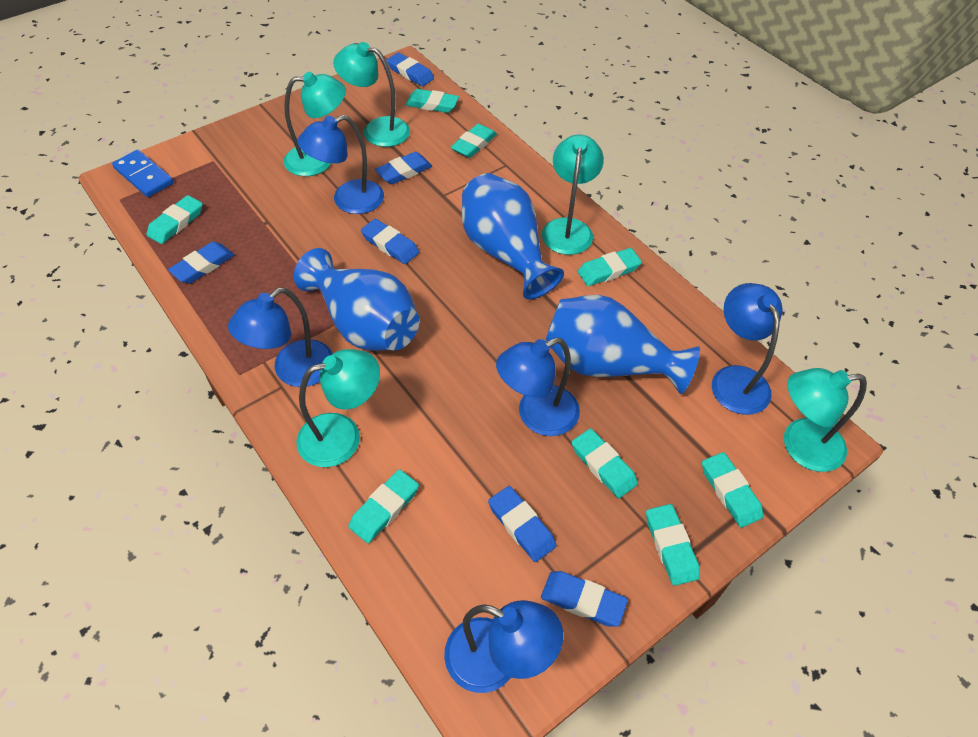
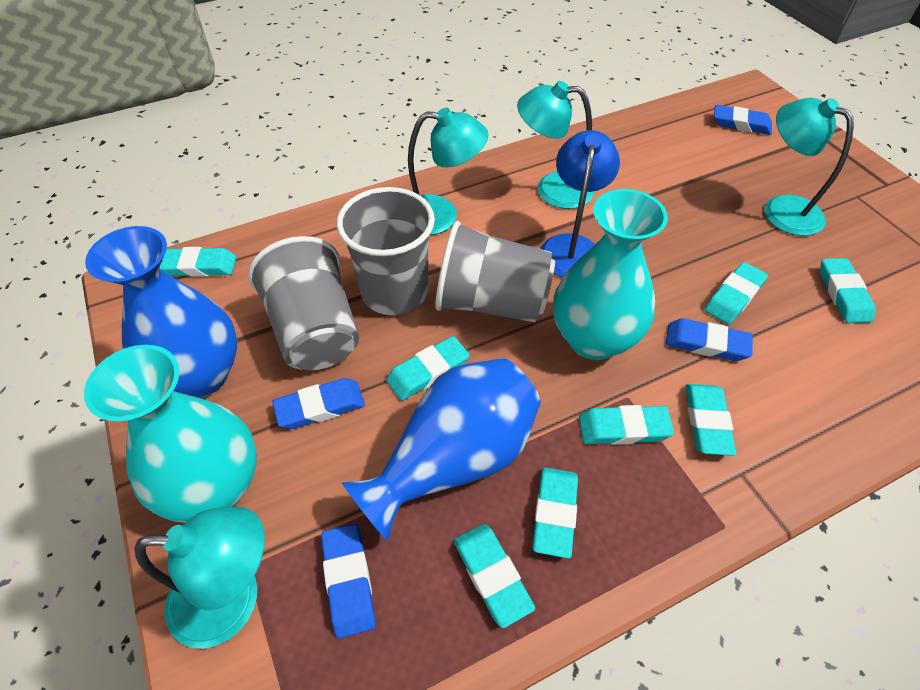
blue domino: [112,150,174,197] = 1 -> none = 0
blue eraser: [168,242,234,284] [361,219,419,264] [375,152,432,184] [386,52,434,86] [488,486,557,562] [541,571,628,626] = 6 -> [272,378,365,429] [321,524,376,639] [666,318,753,361] [714,105,772,135] = 4
blue lamp: [228,287,333,387] [297,115,384,214] [444,600,563,693] [496,338,580,436] [712,283,782,415] = 5 -> [541,130,620,277] = 1
blue vase: [294,248,419,351] [462,173,564,299] [545,295,700,394] = 3 -> [85,226,237,398] [342,358,541,541] = 2
grey cup: none = 0 -> [248,236,359,370] [337,187,435,315] [435,221,555,322] = 3
turquoise lamp: [284,72,346,176] [296,349,380,467] [333,42,410,147] [542,134,604,255] [784,368,867,472] = 5 -> [135,507,265,649] [408,108,488,235] [517,81,594,209] [764,98,854,236] = 4
turquoise vase: none = 0 -> [84,345,257,522] [553,189,668,360] = 2

